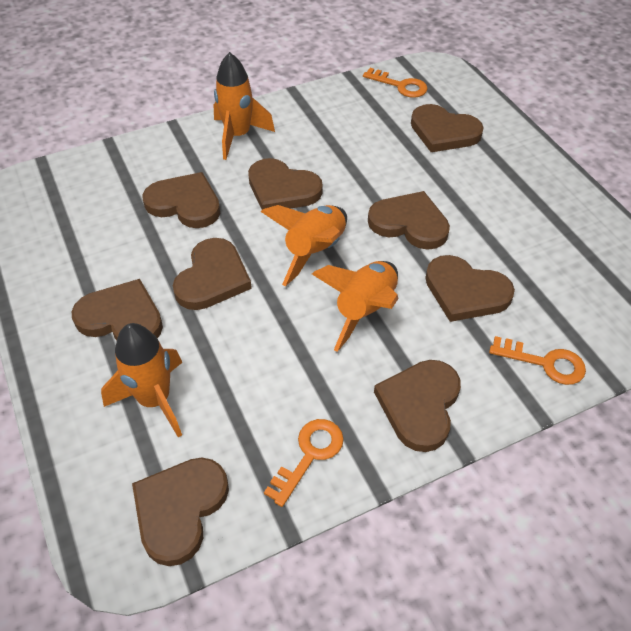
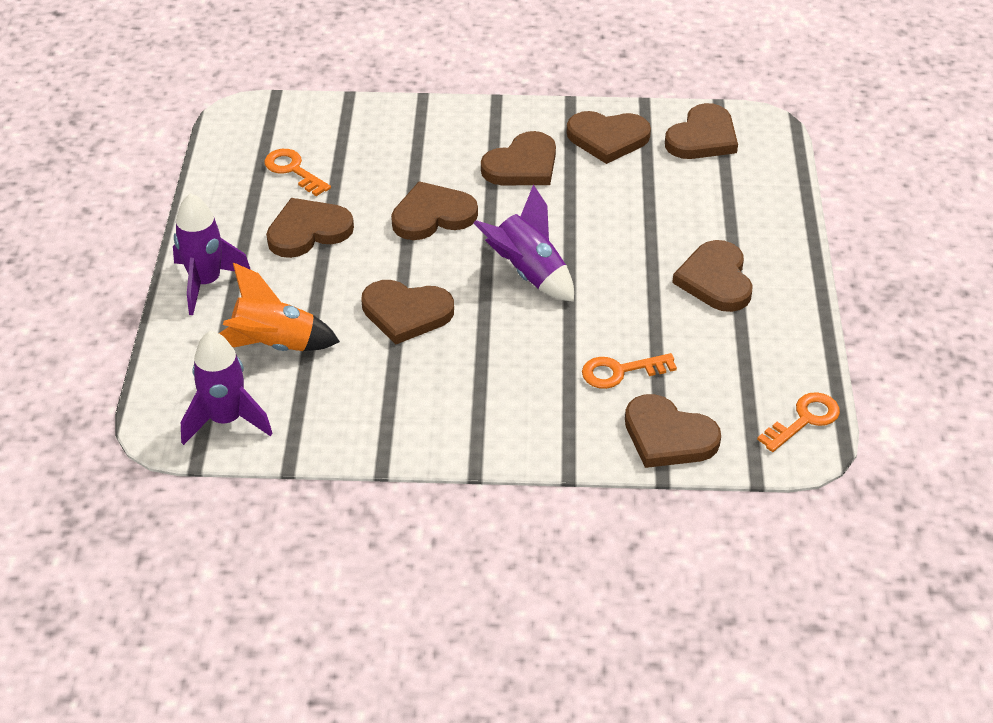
brown heart: [72,279,163,340] [132,457,229,566] [143,172,220,228] [173,238,252,310] [248,158,323,210] [368,191,450,250] [374,360,461,452] [411,104,484,152] [425,255,515,322] = 9 -> [266,198,354,258] [361,280,454,345] [391,181,478,240] [481,131,556,185] [567,111,651,164] [625,394,721,468] [665,103,738,159] [672,240,752,312] = 8
orange rocket: [101,323,183,438] [214,52,275,160] [261,205,347,286] [312,261,399,352] = 4 -> [219,262,340,351] = 1
purple rocket: none = 0 -> [173,193,251,315] [181,331,272,445] [474,185,574,302] = 3

